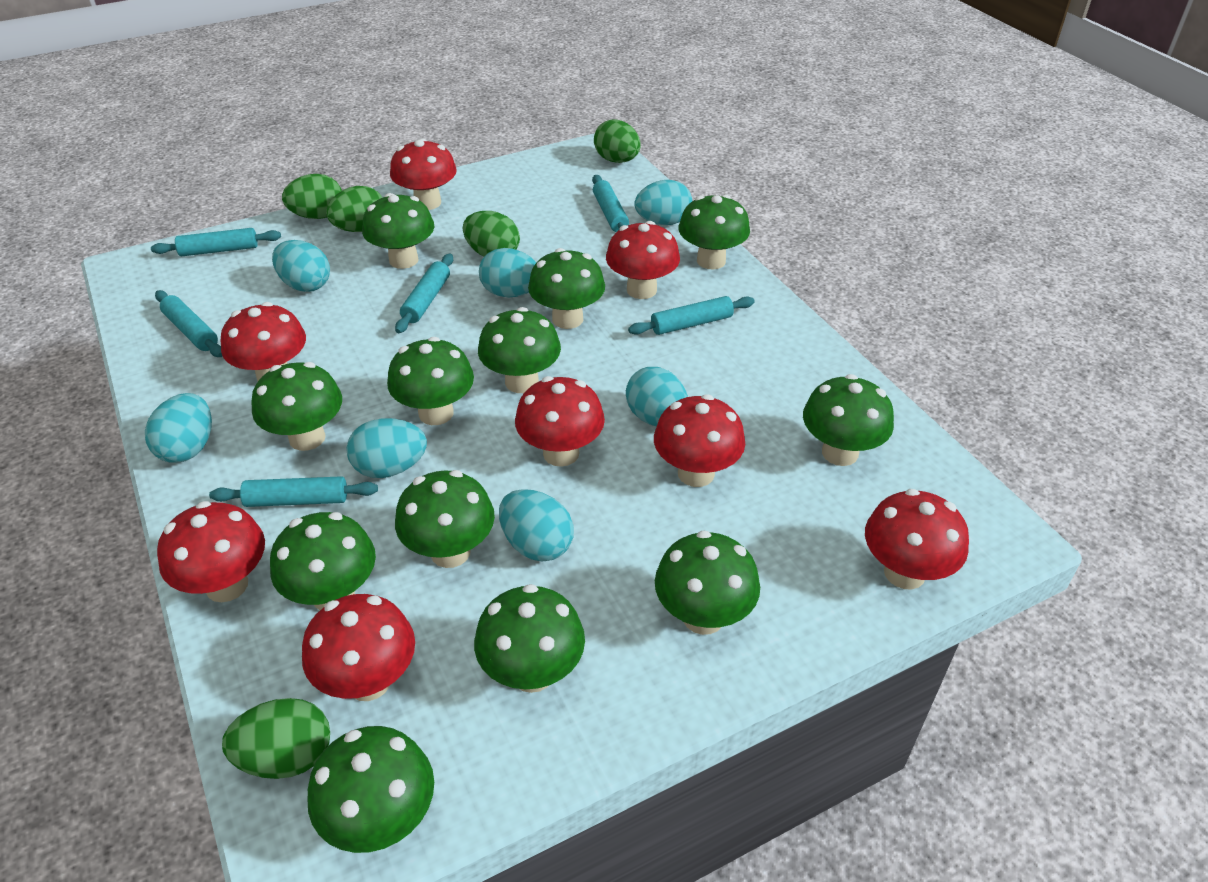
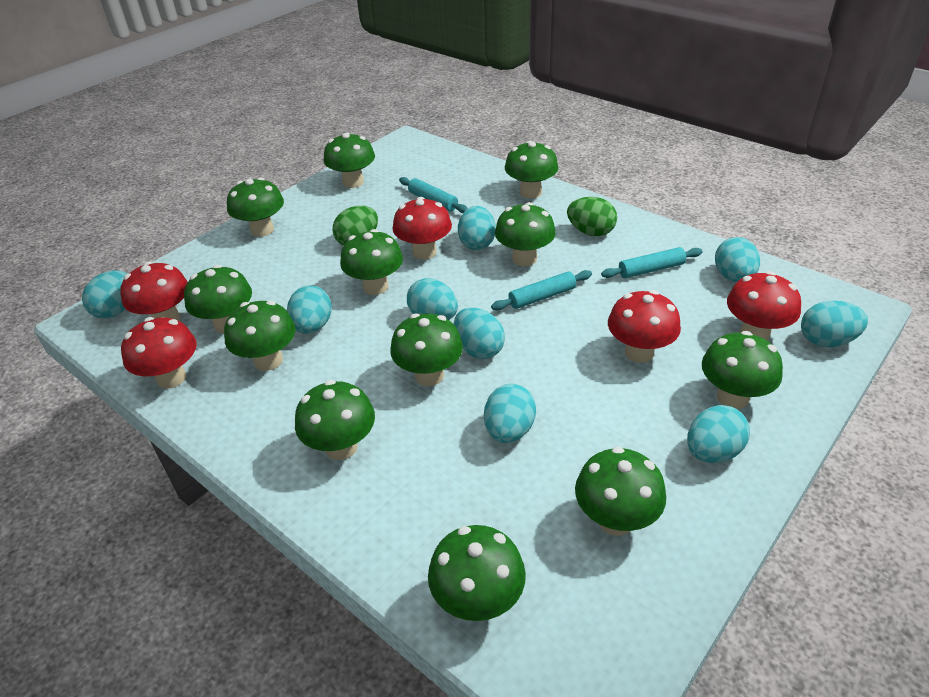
green egg: [222,698,330,779] [282,174,342,219] [326,186,382,232] [463,211,520,257] [594,119,641,163] = 5 -> [333,206,378,246] [567,197,617,236] = 2
red mushroom: [157,501,265,602] [221,302,306,381] [302,594,415,701] [390,139,457,210] [515,376,605,467] [606,221,680,299] [654,394,745,487] [865,489,969,590] = 8 -> [120,262,188,321] [121,317,197,389] [392,197,452,260] [608,290,681,363] [727,271,801,341] = 5
turquoise egg: [145,393,212,463] [272,240,330,292] [347,418,427,478] [479,248,536,298] [499,489,574,562] [626,367,688,426] [634,180,692,225] = 7 -> [82,270,127,319] [287,285,332,334] [407,278,458,320] [454,308,505,359] [458,206,496,250] [484,384,536,443] [687,405,750,463] [715,237,760,282] [801,301,868,347] = 9
turquoise rolling pin: [151,228,281,256] [155,290,223,357] [209,476,378,507] [395,254,453,333] [592,175,629,232] [628,296,755,335] = 6 -> [399,177,468,213] [491,270,592,310] [601,247,702,278] = 3

